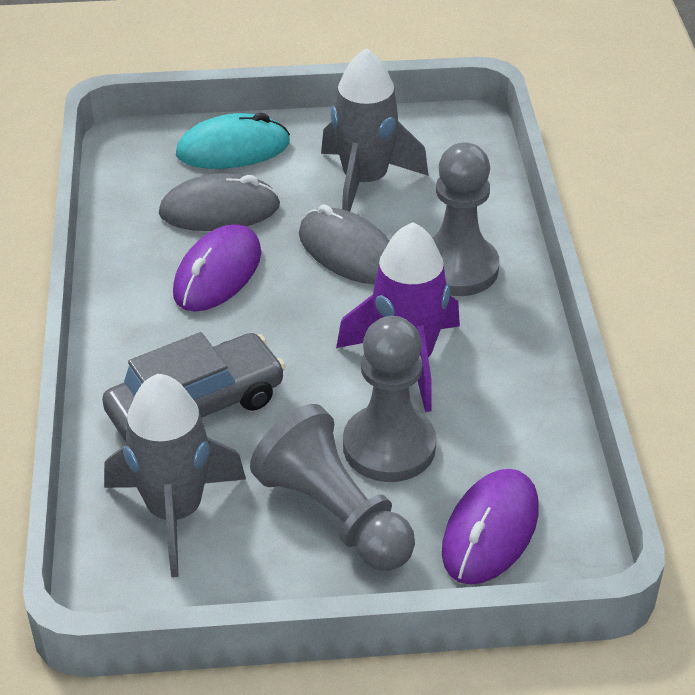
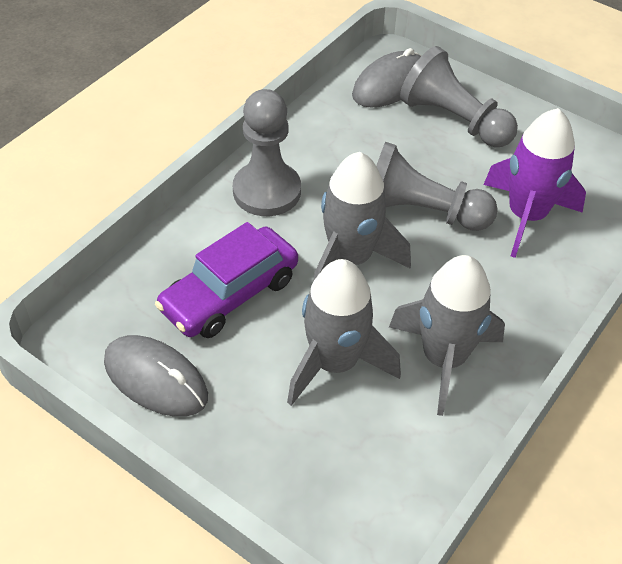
grey car: [102,332,286,442] = 1 -> none = 0
grey rocket: [104,374,246,577] [321,48,428,212] = 2 -> [287,259,401,406] [313,152,411,281] [389,255,505,416] = 3
purple car: none = 0 -> [155,222,298,338] = 1
purple mouse: [173,224,261,312] [442,469,539,585] = 2 -> none = 0
turquoise mouse: [176,113,290,169] = 1 -> none = 0

